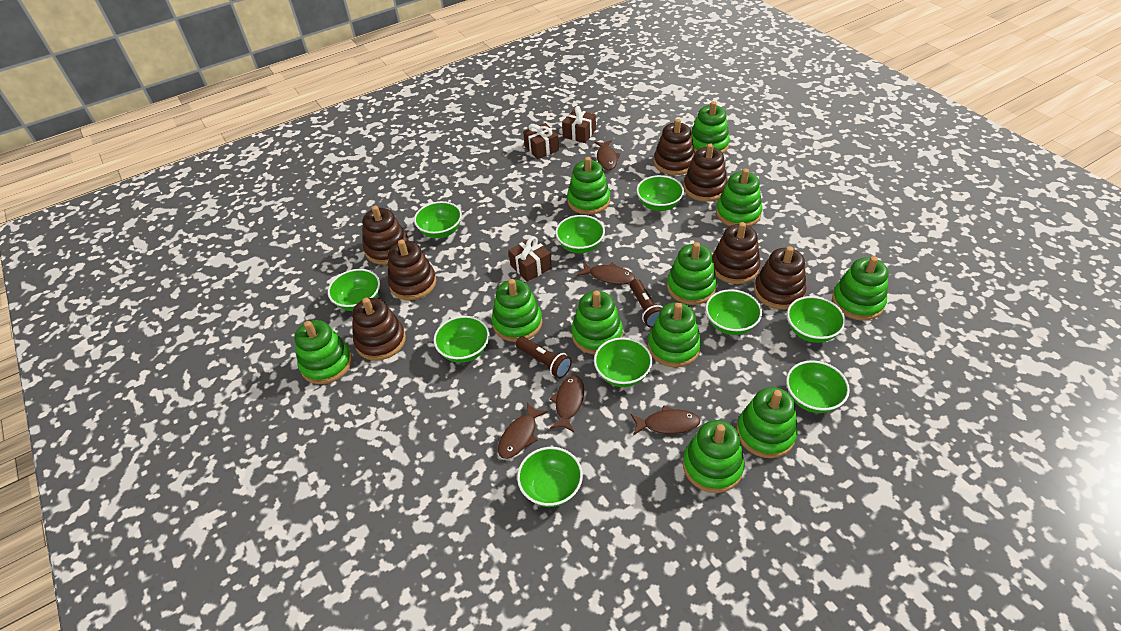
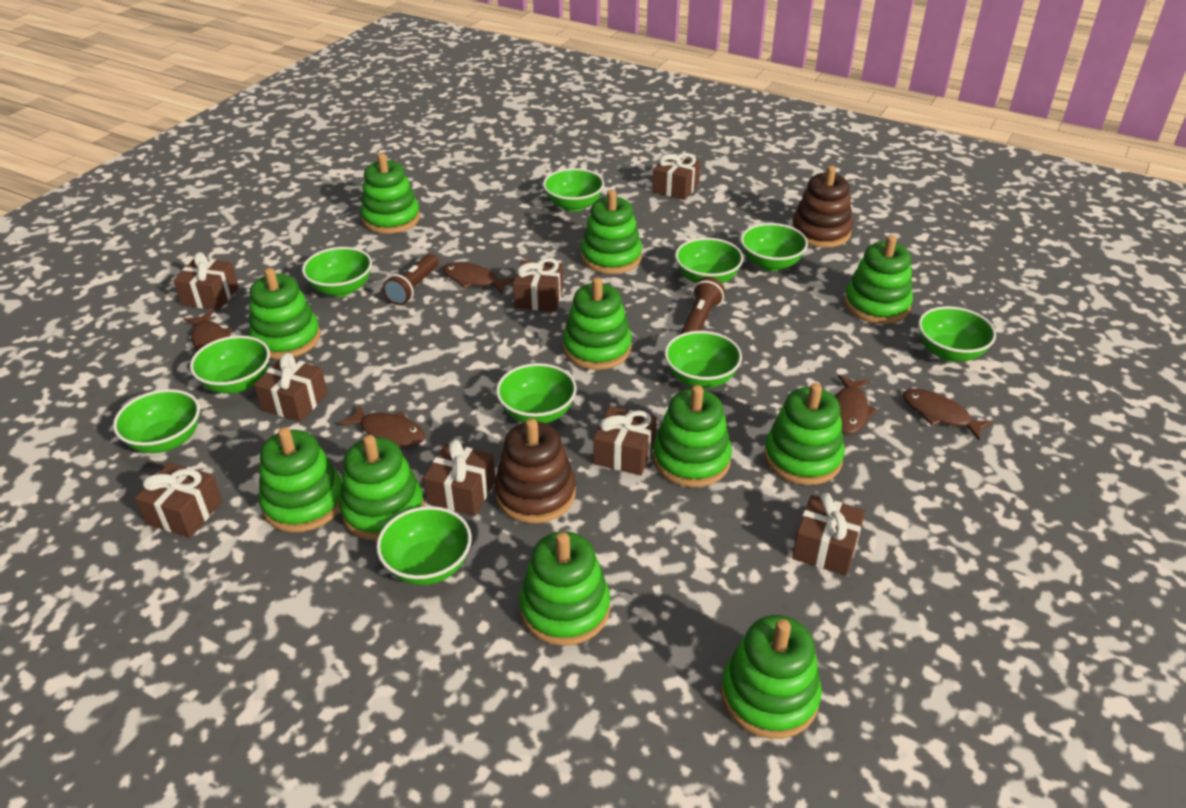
brown gift: [508,237,552,282] [523,123,559,159] [562,106,596,143] = 3 -> [135,462,222,538] [173,252,239,310] [254,353,328,422] [423,440,495,516] [513,258,563,312] [593,406,657,475] [652,153,701,200] [792,493,865,575] = 8
brown stacking toy: [352,298,406,361] [363,206,409,265] [388,240,436,300] [654,119,695,175] [684,144,728,202] [712,222,761,284] [754,246,806,310] = 7 -> [494,419,576,523] [792,166,853,248] = 2

